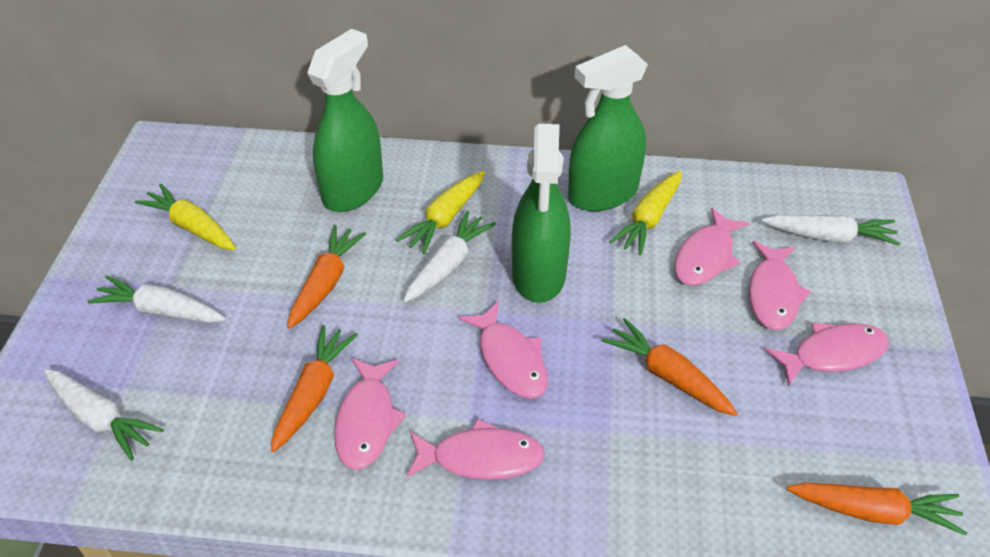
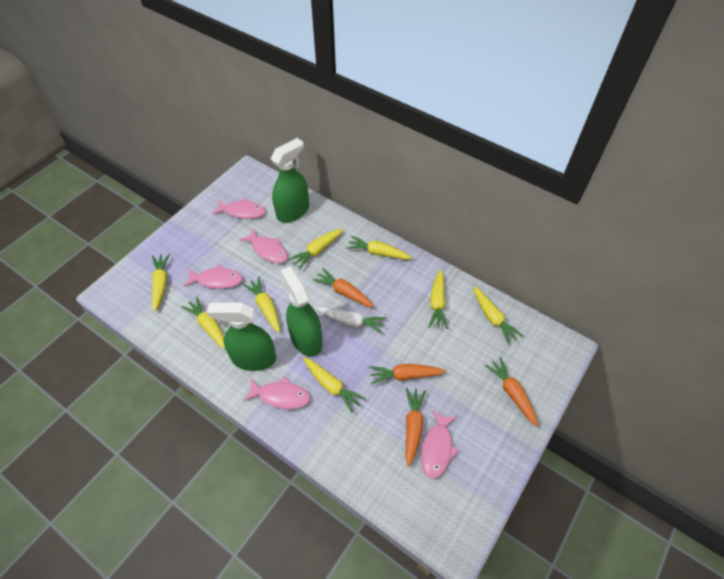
pink fish: [334,358,406,470] [406,418,545,480] [459,301,548,398] [674,208,750,286] [749,241,811,330] [765,322,889,387] = 6 -> [184,264,243,289] [212,198,266,219] [239,228,288,263] [243,376,310,409] [421,410,459,479] = 5
white carrot: [44,369,164,461] [87,276,226,323] [403,211,496,303] [762,215,900,246] = 4 -> [316,307,387,333] = 1
yellow carrot: [135,184,236,250] [396,171,485,254] [609,171,682,255] = 3 -> [152,254,170,311] [181,297,226,350] [243,277,280,333] [288,228,343,270] [303,357,365,413] [346,235,412,259] [429,270,448,329] [473,287,523,344] = 8

